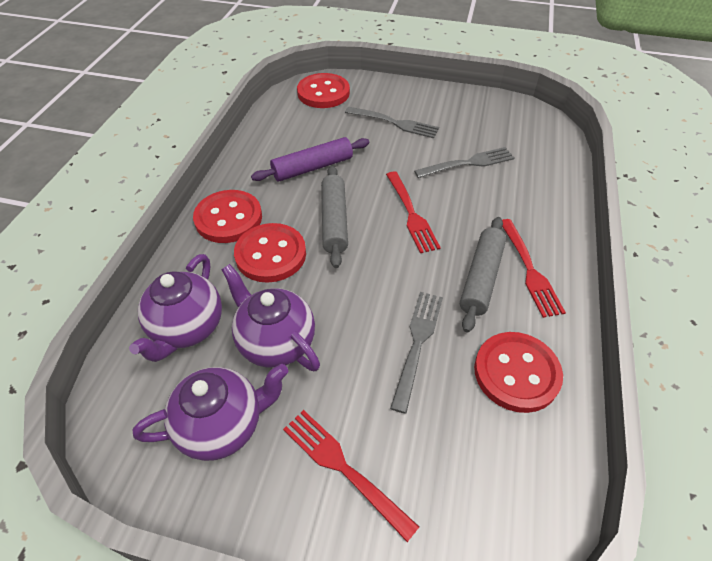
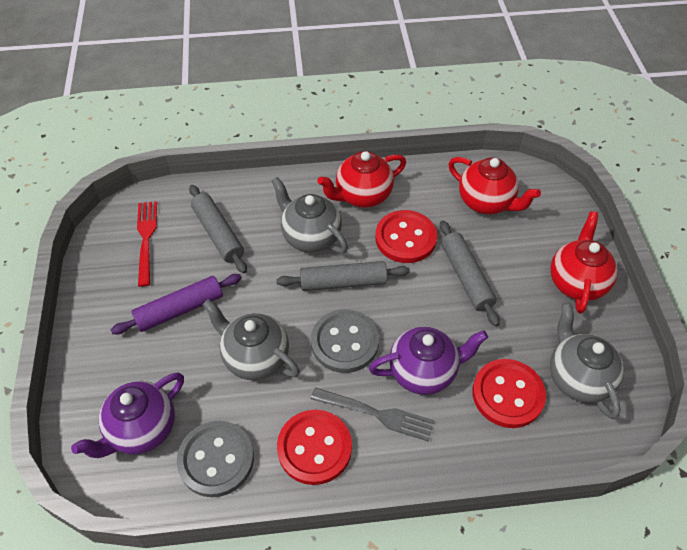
grey button: none = 0 -> [177,421,254,497] [311,309,379,373] = 2
grey fork: [345,107,439,138] [390,292,443,413] [414,147,515,178] = 3 -> [311,388,435,442] = 1
grey rolling pin: [321,166,348,268] [460,217,506,333] = 2 -> [189,185,247,274] [276,261,410,291] [440,220,500,326] = 3
grey teapot: none = 0 -> [202,299,300,380] [271,177,348,253] [550,303,624,419] = 3
purple teapot: [129,254,222,362] [132,364,288,461] [221,264,320,371] = 3 -> [71,373,184,458] [369,326,488,395] = 2
red button: [193,190,262,243] [234,223,306,283] [297,73,350,108] [474,332,563,413] = 4 -> [277,410,352,485] [375,210,437,263] [473,359,546,428] = 3
red fork: [283,410,419,542] [386,171,441,253] [502,219,566,318] = 3 -> [137,201,157,287] = 1
red teapot: none = 0 -> [317,151,406,208] [448,157,541,214] [551,211,618,314] = 3

